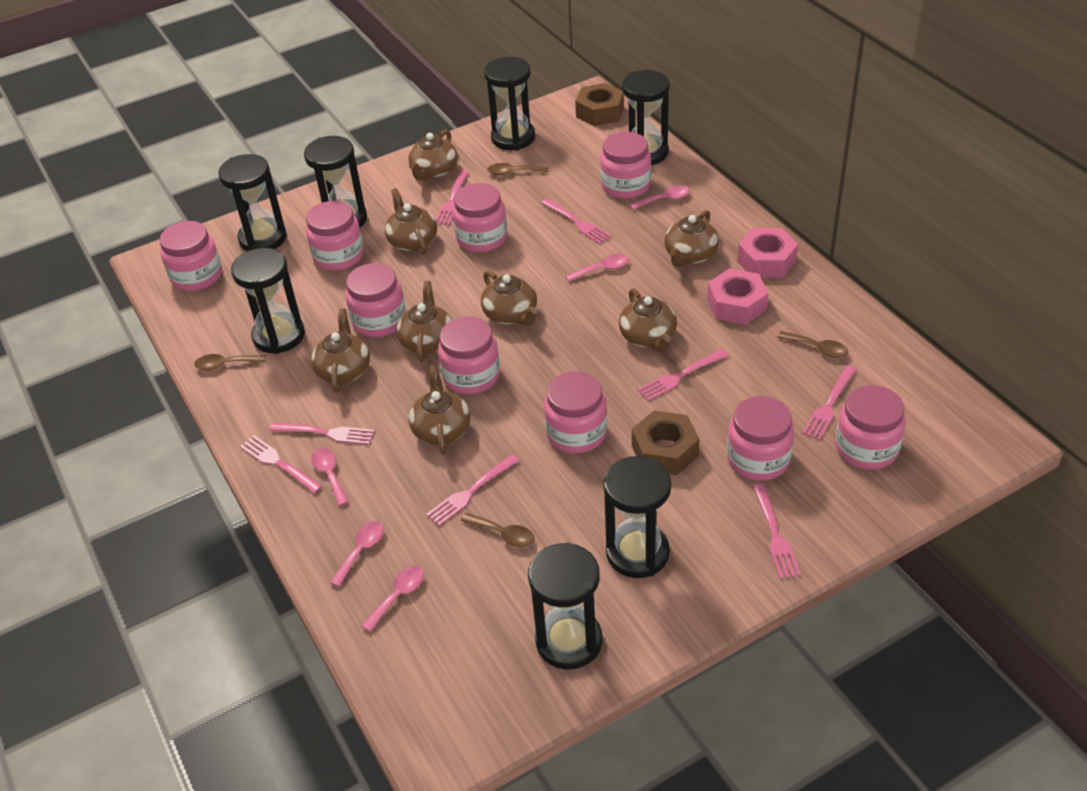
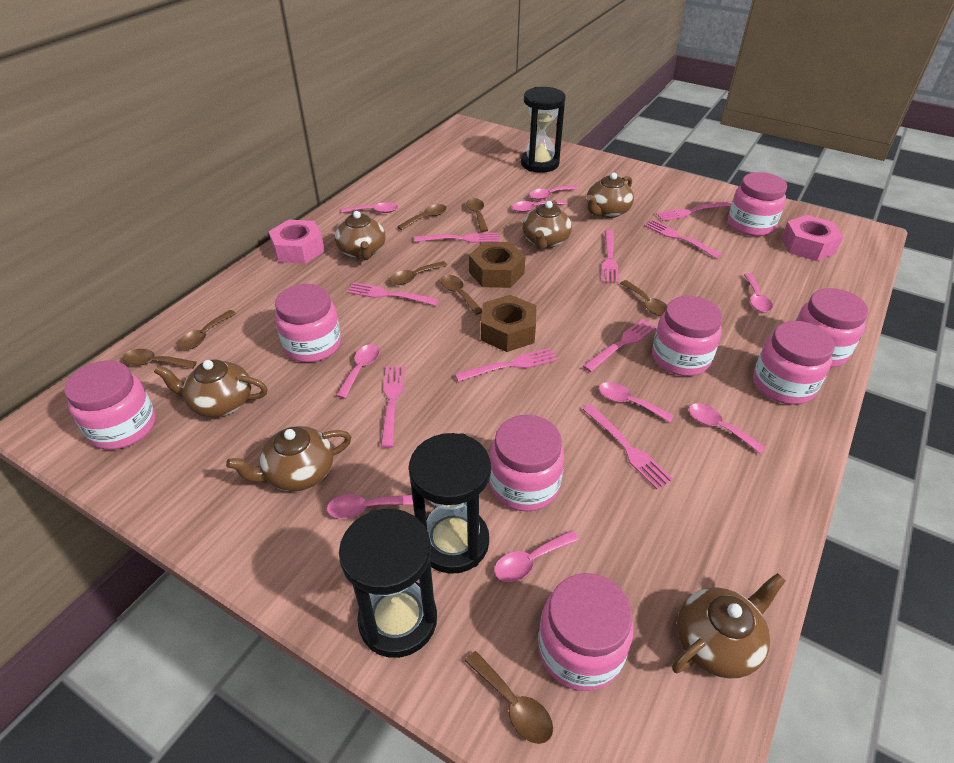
black hourglass: [218,154,287,251] [231,248,305,354] [304,136,367,227] [484,57,535,150] [528,542,602,669] [604,456,671,578] [622,70,670,165] = 7 -> [339,509,437,658] [409,433,491,574] [521,87,566,173] = 3
brown spoon: [194,354,266,370] [461,513,535,547] [487,163,548,175] [777,331,848,358] = 4 -> [122,349,197,369] [177,310,236,350] [389,261,448,285] [397,204,447,230] [441,275,482,315] [465,651,553,744] [466,198,488,232] [620,280,667,316] = 8
brown teapot: [311,309,370,393] [385,188,437,255] [396,281,452,362] [408,130,458,181] [409,365,470,455] [481,271,537,326] [619,288,677,352] [664,210,719,267] = 8 -> [154,360,268,417] [226,426,351,491] [335,210,386,261] [522,200,572,250] [586,173,634,218] [672,573,786,679] = 6
pink fork: [240,435,323,494] [269,423,375,445] [426,454,520,526] [436,170,469,226] [541,198,612,244] [637,349,729,401] [752,483,801,579] [802,365,857,440] = 8 -> [347,282,439,306] [381,366,405,448] [414,233,499,243] [455,348,558,382] [582,404,673,490] [583,319,657,372] [602,230,619,283] [644,220,722,259] [656,201,732,221] = 9
pink jar: [160,221,222,291] [306,201,364,271] [346,263,406,337] [438,316,500,394] [453,183,507,253] [544,371,608,453] [600,132,651,199] [727,396,794,481] [835,385,906,470] = 9 -> [64,360,156,450] [275,284,341,362] [490,415,564,511] [538,573,634,691] [652,296,722,376] [728,172,787,236] [753,321,835,405] [796,288,868,367] = 8
pink spoon: [311,448,349,506] [330,521,384,587] [362,566,424,632] [565,254,629,281] [630,185,690,210] = 5 -> [327,494,413,519] [336,344,380,399] [341,202,398,213] [494,530,579,582] [512,200,566,212] [529,185,578,200] [599,382,674,422] [689,403,766,454] [744,273,773,312] = 9

